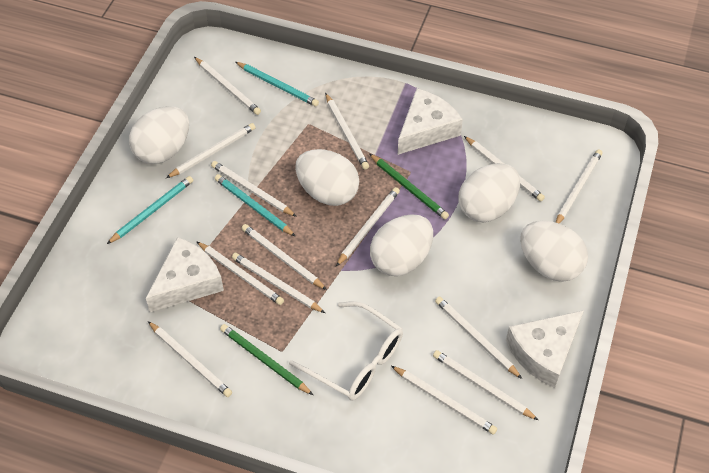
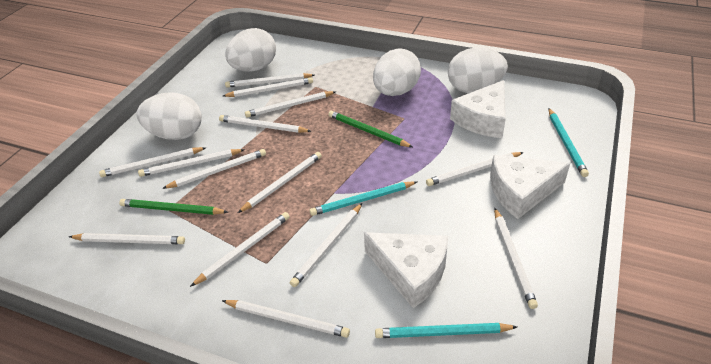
white egg: [129,106,189,164] [295,149,359,206] [370,214,433,276] [459,163,520,222] [520,221,588,282] = 5 -> [137,92,202,140] [225,28,276,72] [373,48,421,96] [448,48,508,93] = 4
white glasses: [289,301,403,400] = 1 -> none = 0

